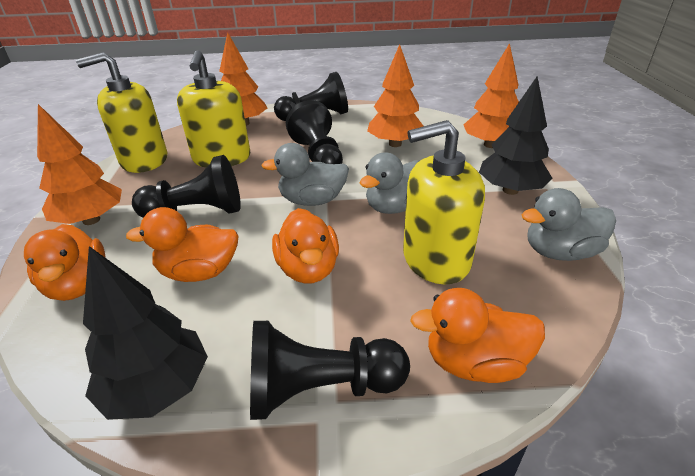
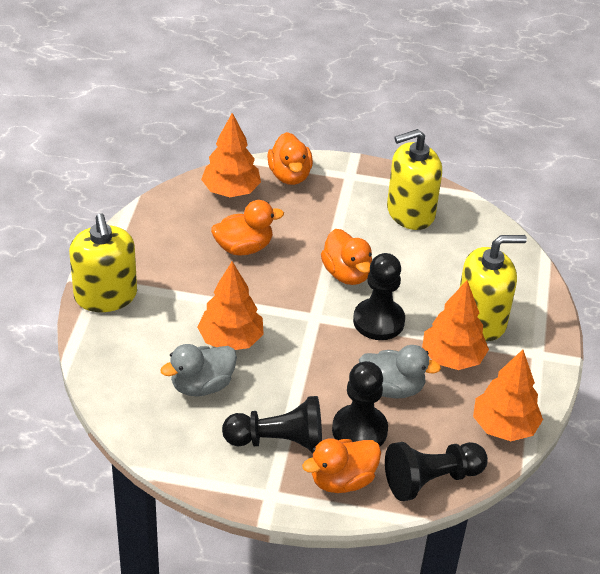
black tree: [83,246,208,420] [479,77,553,195] = 2 -> none = 0
grey duck: [261,143,349,206] [360,153,420,214] [521,188,616,261] = 3 -> [160,344,237,396] [359,345,441,399] = 2

